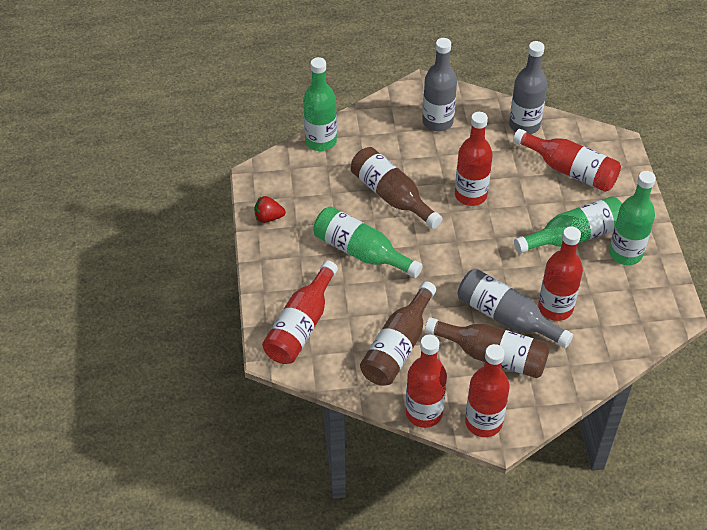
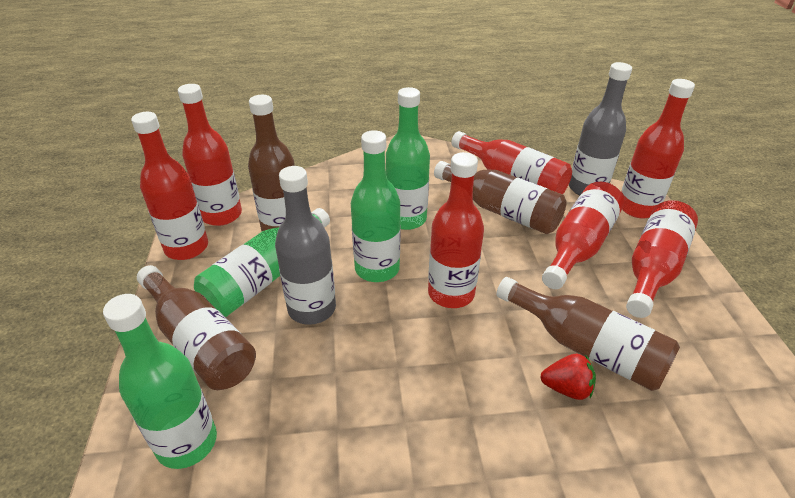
brown bottle: [351,147,443,229] [360,281,436,386] [425,317,550,378] = 3 -> [137,265,256,390] [248,95,295,231] [434,161,567,234] [496,277,680,391] = 4
grey bottle: [422,38,457,131] [458,269,573,348] [509,41,547,134] = 3 -> [275,166,336,325] [569,62,632,196] = 2
red bottle: [262,261,338,364] [405,335,447,428] [455,112,493,206] [465,344,510,437] [513,129,621,192] [538,226,583,321] = 6 -> [131,112,208,260] [178,84,242,226] [428,152,484,308] [451,131,572,194] [542,182,624,289] [621,79,695,219] [626,200,698,318] = 7

